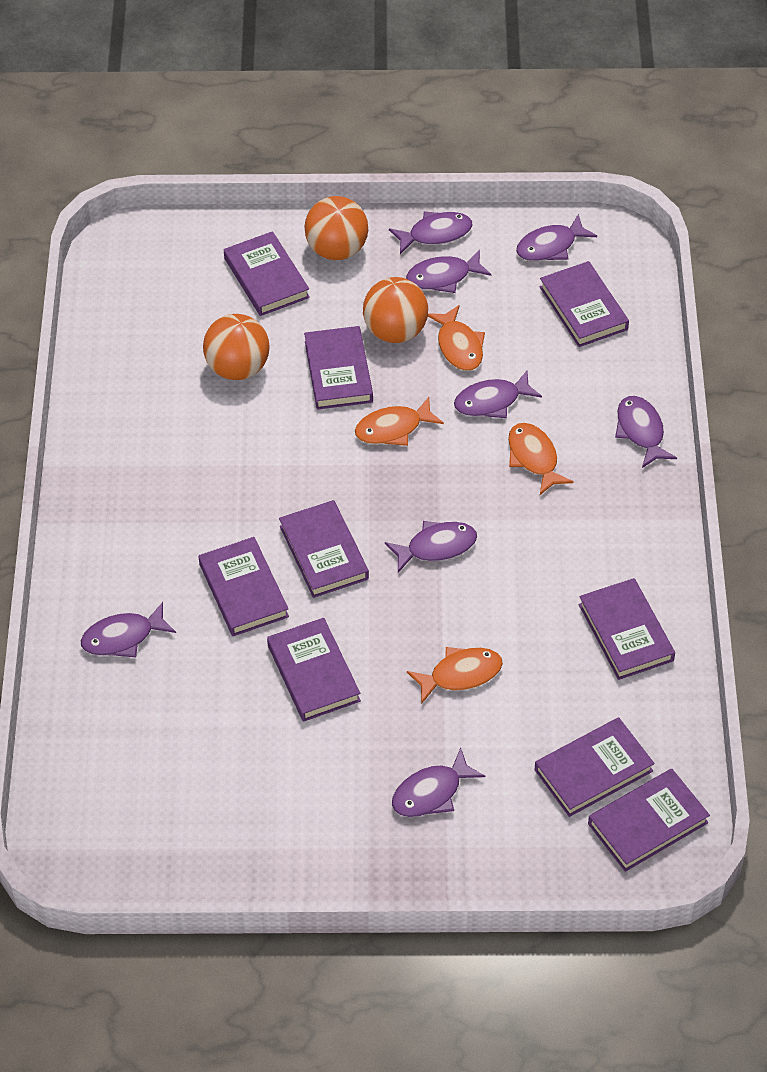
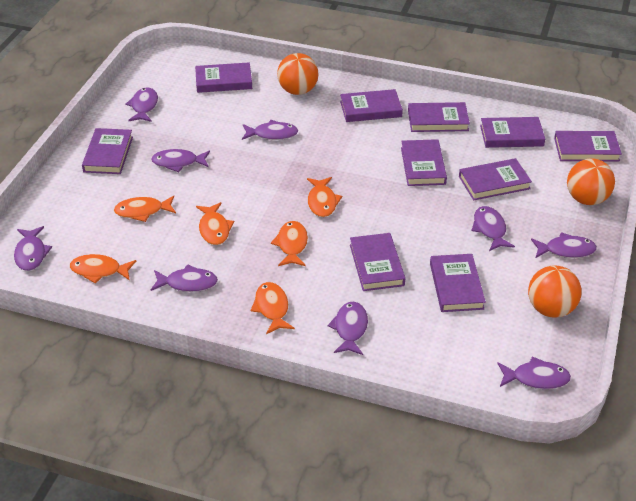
orange fish: [355,397,444,446] [407,647,503,704] [428,305,485,371] [508,423,574,495] = 4 -> [70,254,137,284] [114,195,176,222] [196,202,234,245] [250,282,295,334] [271,221,308,266] [307,177,342,217] = 6
purple book: [199,537,289,636] [224,231,310,316] [267,618,361,722] [279,500,369,598] [304,326,373,410] [535,717,654,817] [540,261,629,347] [579,578,675,680] [588,769,710,872] = 9 -> [82,128,133,174] [195,62,252,93] [340,89,403,122] [350,233,405,291] [401,139,447,186] [408,102,470,132] [430,254,486,312] [459,158,532,200] [480,117,545,148] [554,131,622,161] = 10
purple fish: [81,602,176,657] [385,521,477,573] [389,211,473,254] [392,748,485,817] [406,250,491,293] [454,371,542,418] [516,214,597,261] [615,396,677,468] = 8 -> [14,226,52,271] [125,87,158,122] [151,149,210,172] [151,264,218,292] [242,120,298,140] [328,302,368,355] [471,206,515,251] [497,356,571,389] [531,232,597,258] = 9

